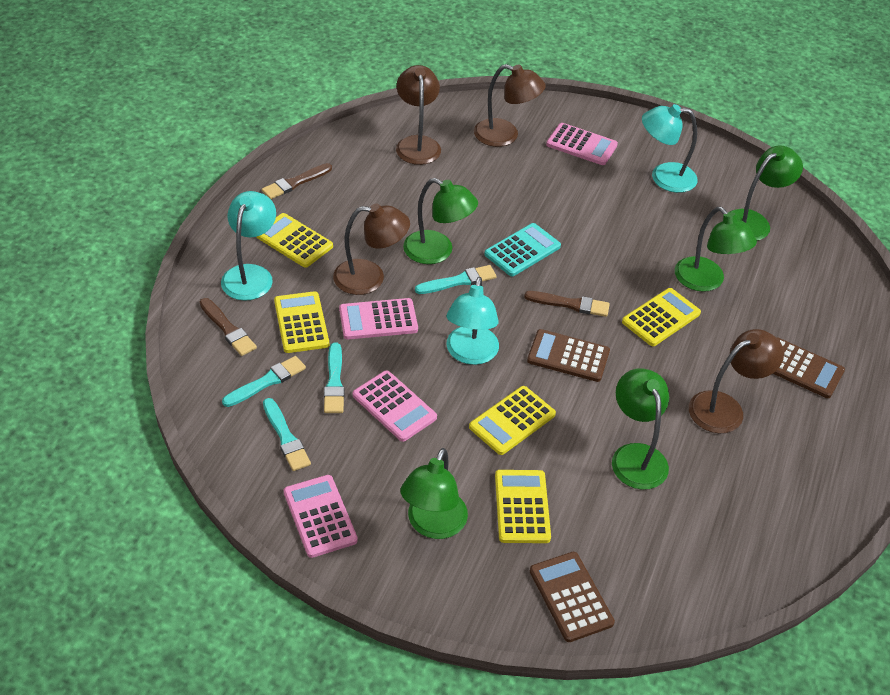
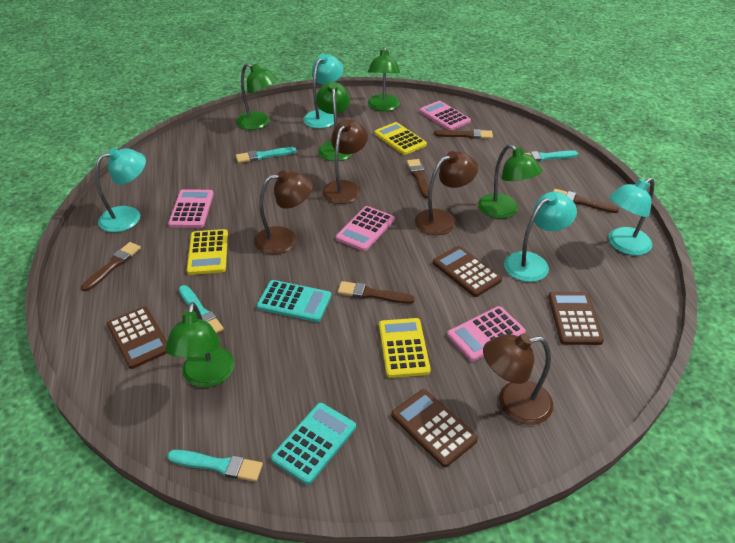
brown brush: [200,298,257,356] [262,163,332,199] [524,291,610,317] = 3 -> [81,242,141,291] [338,281,415,304] [407,159,429,198] [434,129,493,139] [553,189,619,213] = 5
brown calculator: [527,329,610,382] [530,552,615,642] [773,337,845,398] = 3 -> [107,306,167,369] [391,389,478,467] [433,246,502,297] [548,292,604,345] = 4
turquoise calculator: [484,223,561,276] = 1 -> [257,280,331,322] [271,403,356,485] = 2
turquoise lamp: [221,191,276,301] [446,277,499,365] [642,104,698,193] = 3 -> [95,148,146,232] [303,54,343,128] [504,192,577,282] [608,178,655,255] = 4
yellow calculator: [256,213,333,268] [274,291,329,353] [469,386,556,455] [495,470,551,543] [622,288,701,346] = 5 -> [187,229,228,275] [374,122,427,155] [379,318,431,378] = 3

